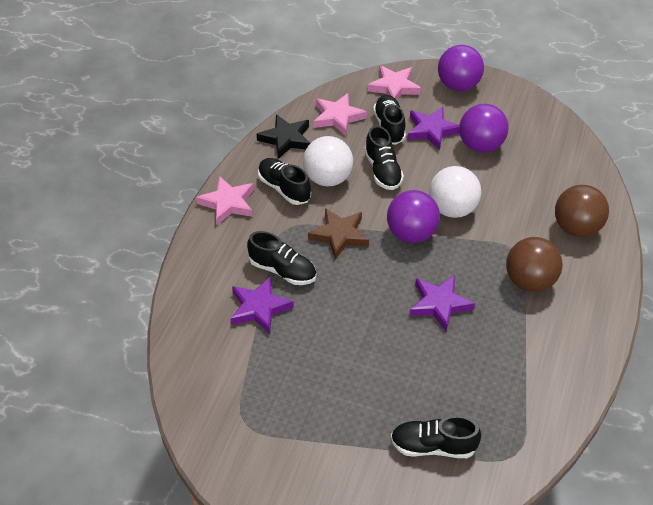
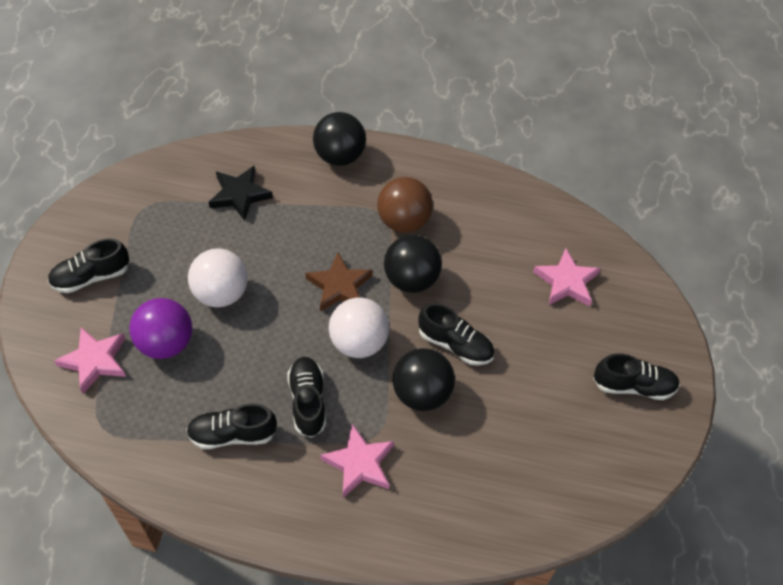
black ball: none = 0 -> [313,112,366,166] [384,235,442,293] [393,348,455,411] = 3
brown ball: [506,237,563,292] [555,185,609,237] = 2 -> [377,177,433,233] = 1
purple ball: [387,190,440,243] [438,45,484,91] [459,104,509,153] = 3 -> [129,298,192,359] = 1
purple star: [230,277,294,334] [407,107,460,150] [410,275,475,331] = 3 -> none = 0

